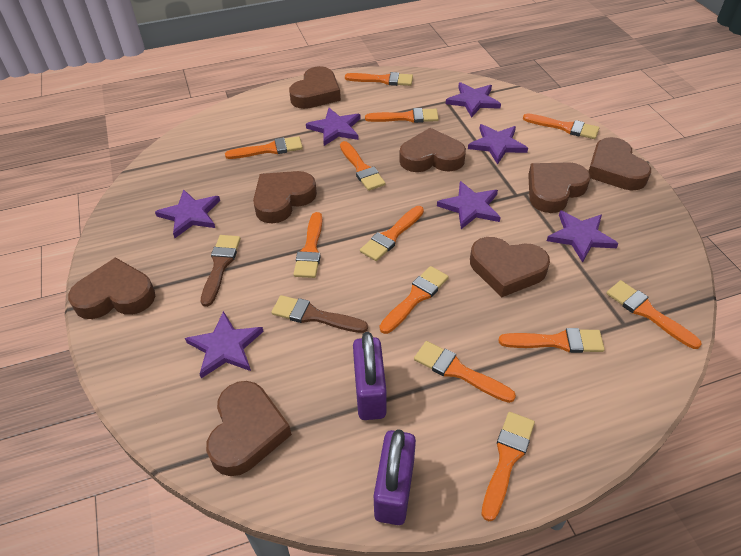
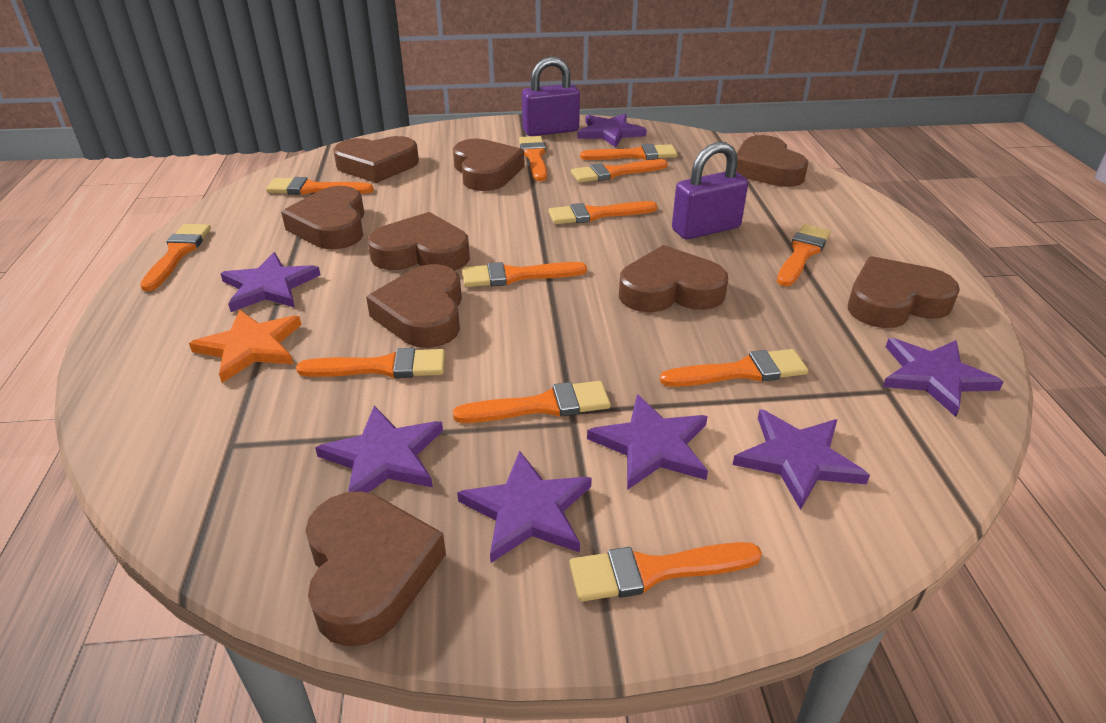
brown brush: [201,235,241,307] [271,295,368,333] = 2 -> none = 0
brown heart: [68,257,155,319] [206,381,292,476] [253,171,317,223] [289,66,341,109] [399,128,466,172] [470,237,550,297] [528,162,590,213] [588,137,651,190] = 8 -> [281,186,364,249] [305,491,446,646] [333,136,419,183] [366,264,462,348] [368,212,470,270] [453,139,525,191] [619,245,728,312] [736,135,808,187] [848,256,960,328] = 9
orange star: none = 0 -> [189,310,301,383] = 1

